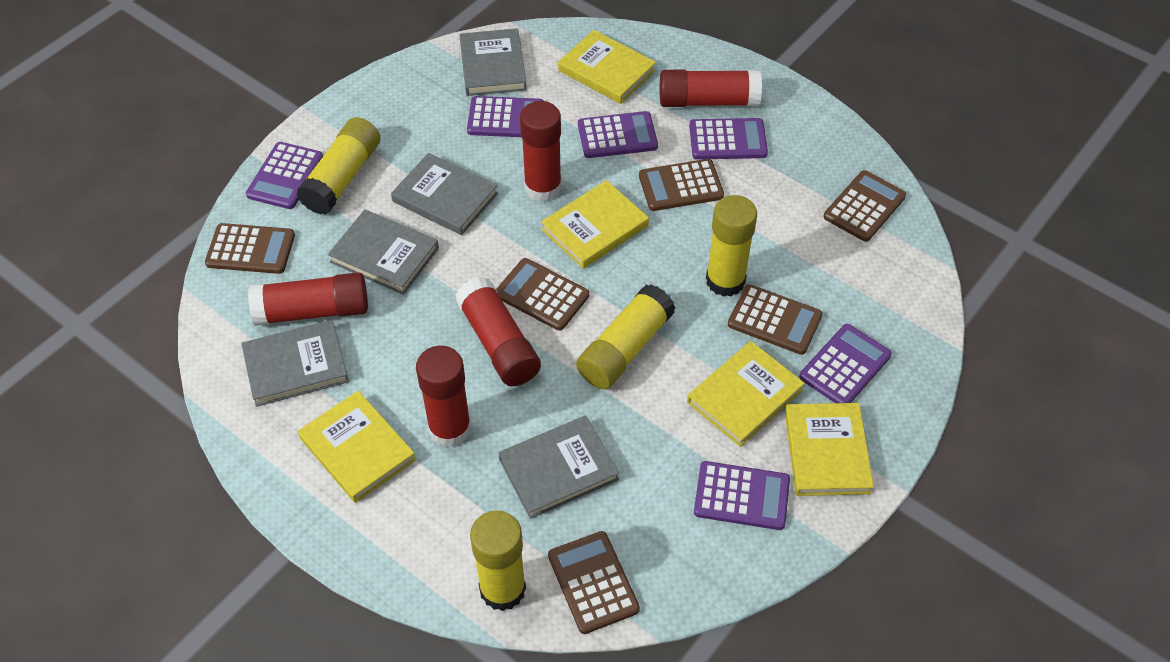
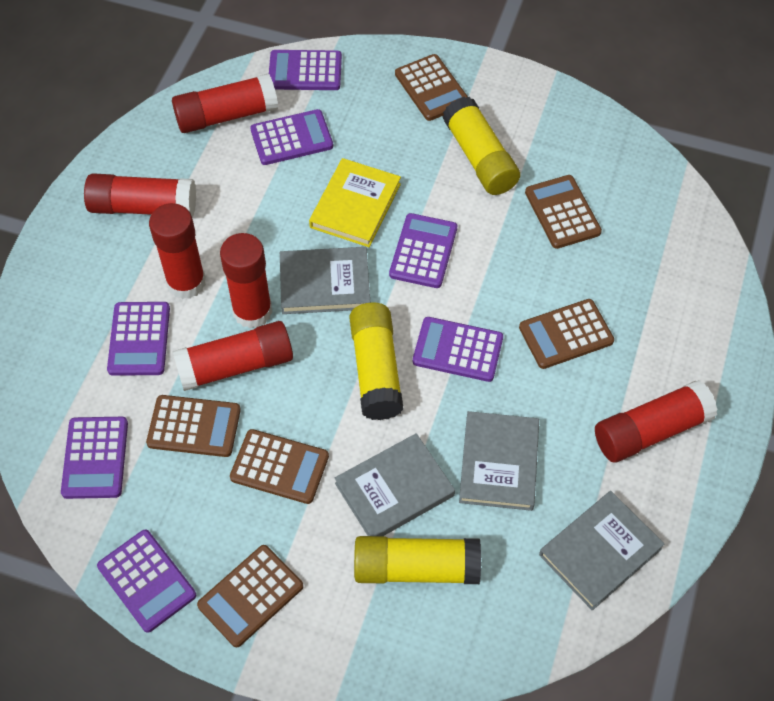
grey book: [241,320,349,407] [328,209,439,295] [391,153,498,235] [459,28,527,96] [498,416,619,519] = 5 -> [280,247,370,314] [335,433,455,536] [459,411,539,511] [539,491,664,610] = 4
purple calculator: [246,142,323,209] [467,96,544,137] [578,111,658,158] [689,118,768,160] [694,461,790,530] [799,324,892,403] = 6 -> [61,417,128,499] [97,530,196,633] [107,302,170,376] [250,109,333,165] [269,50,342,90] [389,213,457,288] [413,317,503,382] = 7
red glue stick: [248,272,368,326] [416,346,471,447] [455,277,541,386] [520,101,562,202] [660,70,762,107] = 5 -> [84,173,196,216] [149,203,206,299] [172,74,278,133] [172,321,293,391] [220,233,272,329] [595,380,718,462] = 6
yellow book: [298,391,416,503] [541,180,649,269] [558,30,656,104] [687,341,805,447] [785,403,874,496] = 5 -> [309,158,401,247] = 1
yellow glue stick: [296,117,380,215] [470,510,526,611] [576,284,675,390] [706,195,757,297] = 4 -> [349,302,404,420] [354,536,481,584] [442,97,520,195] = 3

